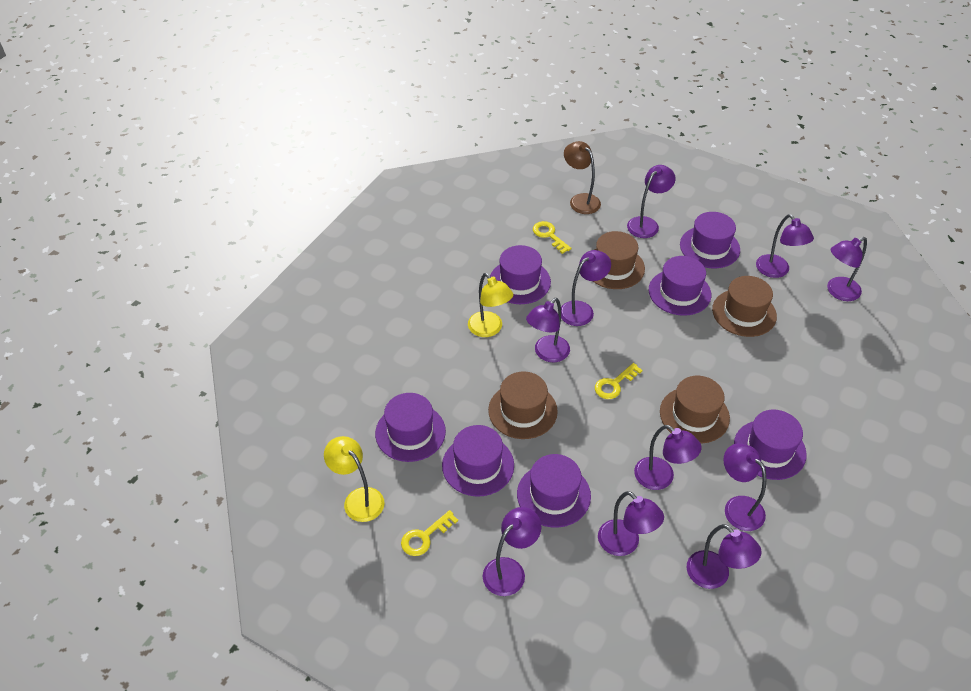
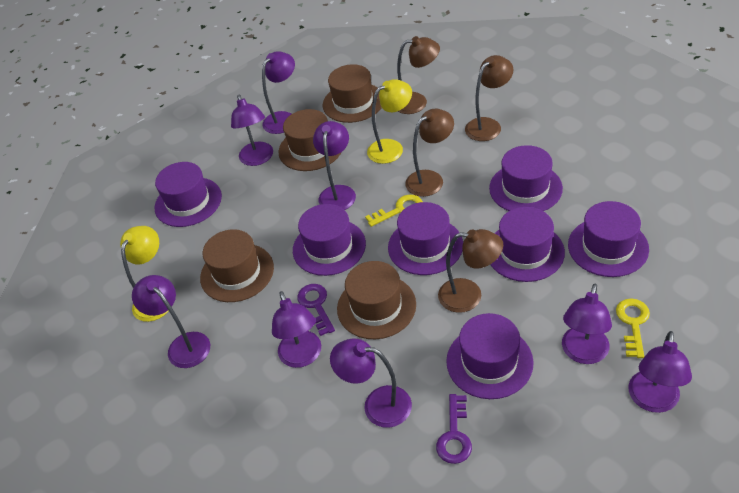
brown lamp: [564,141,601,214] = 1 -> [397,36,440,114] [405,109,454,197] [438,229,503,313] [465,55,513,141] = 4
purple key: none = 0 -> [297,284,335,336] [436,394,472,464] = 2
purple lamp: [483,507,541,596] [526,298,570,362] [561,250,611,326] [598,491,664,556] [627,165,676,238] [634,425,702,490] [687,524,762,589] [724,443,766,531] [756,214,814,278] [827,237,867,301] = 10 -> [132,275,210,368] [231,94,273,166] [262,51,295,134] [272,291,321,368] [313,121,356,210] [330,338,412,428] [562,284,612,364] [628,331,692,413] = 8
yellow key: [401,510,458,556] [533,221,571,254] [595,363,642,399] = 3 -> [365,195,423,227] [616,298,650,358] = 2

